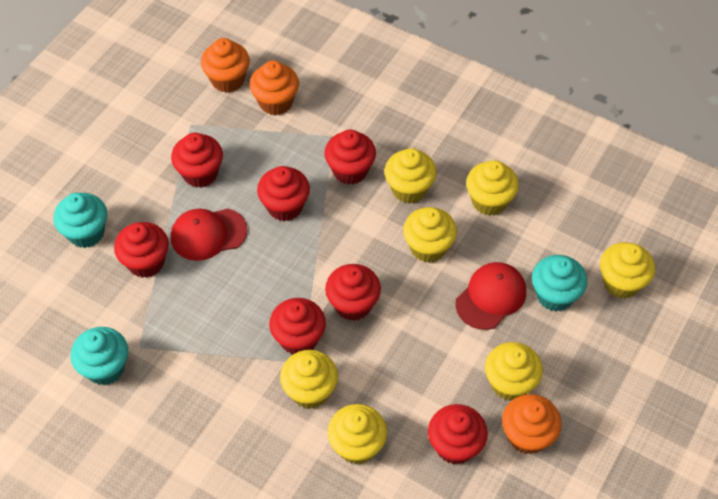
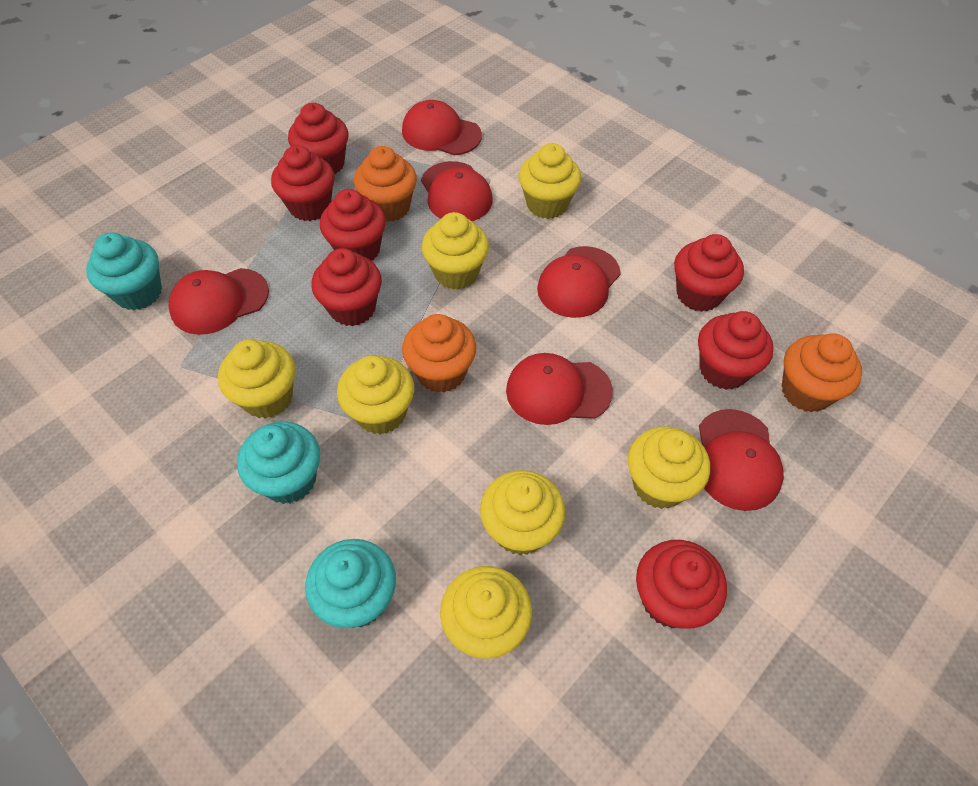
red cap: [171,209,248,261] [455,262,526,330] = 2 -> [168,268,269,335] [402,100,482,155] [421,161,493,221] [506,353,613,425] [537,246,621,318] [699,409,784,511] = 6

